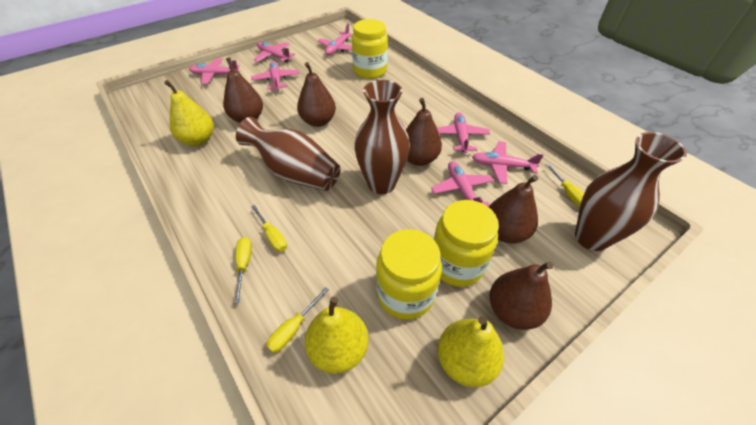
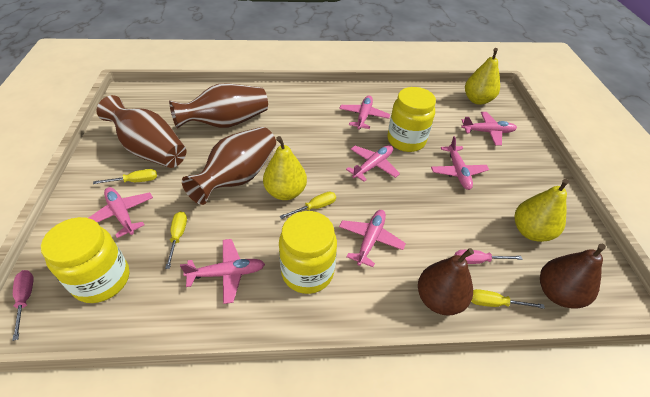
brown pear: [223,58,263,123] [297,62,336,127] [406,98,442,166] [489,175,538,244] [489,262,554,330] = 5 -> [418,248,474,316] [540,244,606,309] = 2
pink screwdriver: none = 0 -> [12,270,34,341] [454,250,522,264] = 2

